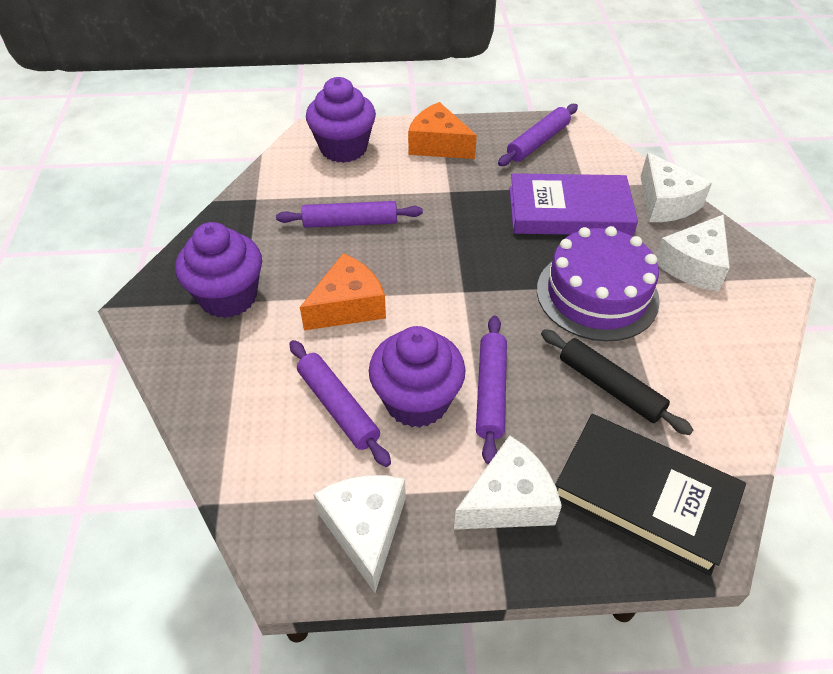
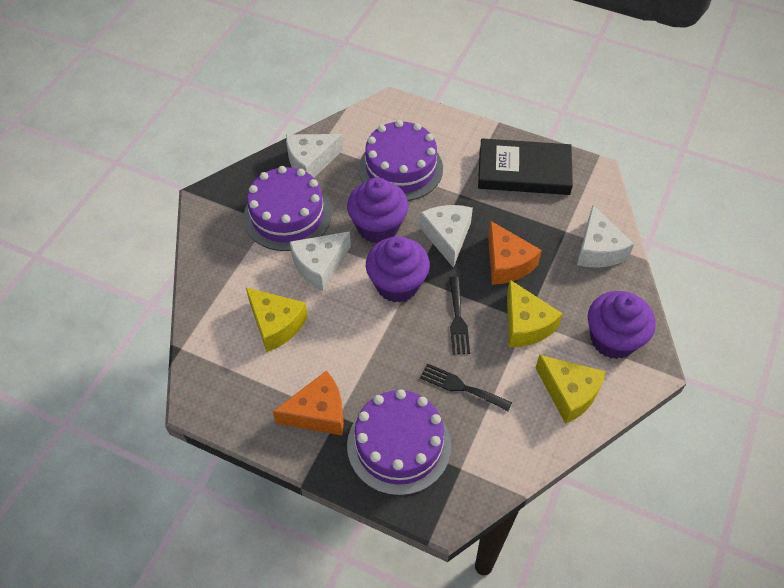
black fork: none = 0 -> [420,363,512,411] [449,277,470,355] = 2
black rolling pin: [541,329,693,435] = 1 -> none = 0
purple book: [509,173,638,236] = 1 -> none = 0
purple cake: [537,226,660,342] = 1 -> [243,166,331,251] [347,389,451,496] [359,120,443,201] = 3
purple rolling pin: [276,201,423,228] [289,340,391,467] [476,315,507,464] [498,104,578,166] = 4 -> none = 0
yellow cheese: none = 0 -> [246,287,308,352] [507,280,563,347] [536,355,606,424] = 3

